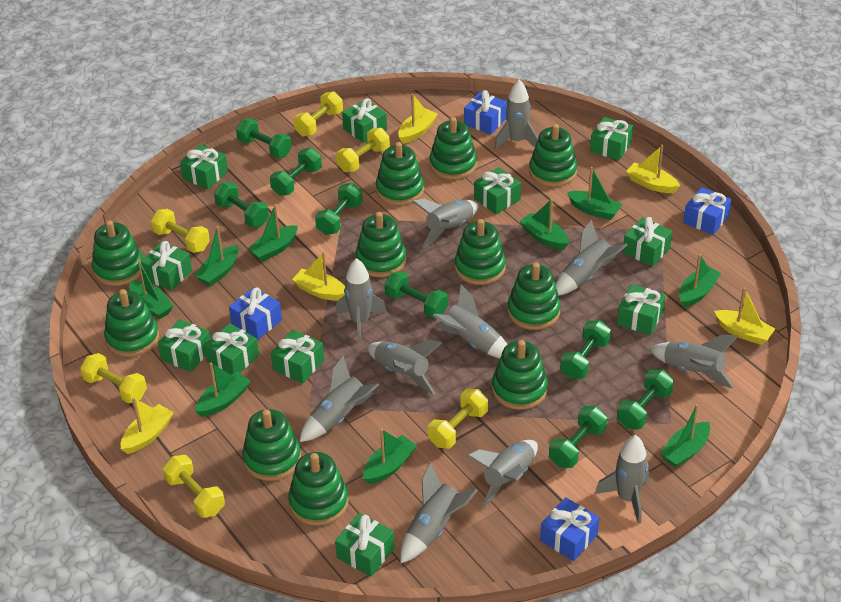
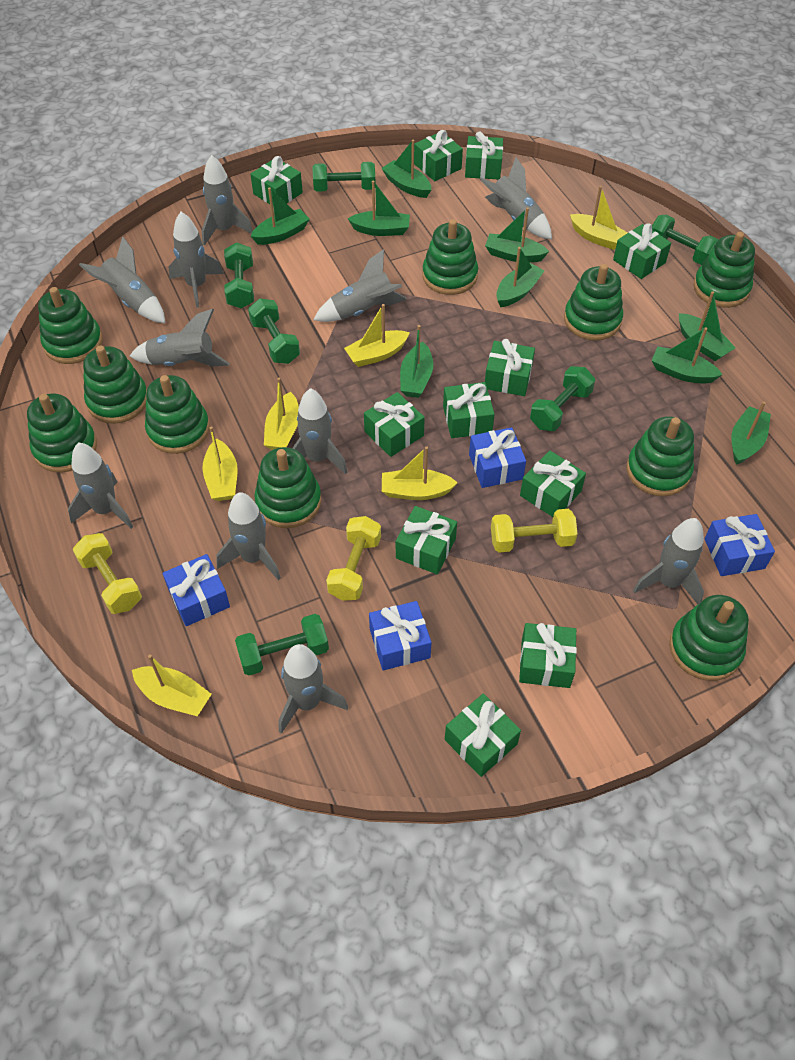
green dumbbell: [214,182,269,227] [236,119,292,158] [270,148,322,196] [315,183,363,235] [385,271,448,318] [549,406,607,468] [560,320,611,379] [617,370,674,429] = 8 -> [224,242,254,308] [235,614,329,676] [248,298,300,364] [312,162,375,192] [530,366,595,431] [652,215,719,265] = 6
green stacking toy: [92,220,143,286] [104,289,159,357] [242,409,301,481] [288,452,349,526] [355,212,407,277] [376,142,424,205] [430,117,477,180] [455,219,506,285] [492,340,548,410] [508,263,561,330] [529,124,577,187] = 11 -> [27,393,97,473] [38,287,103,364] [83,346,147,424] [145,375,210,454] [254,447,321,528] [423,219,478,295] [564,264,623,341] [627,416,694,496] [669,595,749,681] [693,232,755,308] = 10
yellow boat: [121,398,174,454] [292,252,345,301] [398,94,438,144] [626,145,680,193] [714,287,775,345] = 5 -> [132,654,212,716] [202,426,238,501] [264,378,299,450] [344,304,410,367] [382,446,458,500] [570,186,627,250] = 6
yellow dumbbell: [80,353,147,403] [151,209,210,253] [163,455,225,518] [293,91,343,137] [336,128,390,172] [428,389,488,449] = 6 -> [73,533,142,614] [326,516,381,601] [491,509,578,553] = 3

